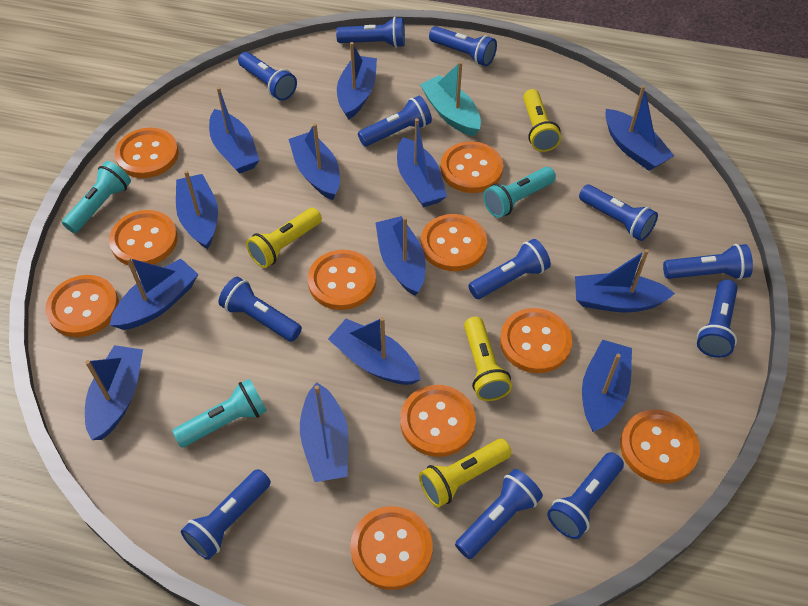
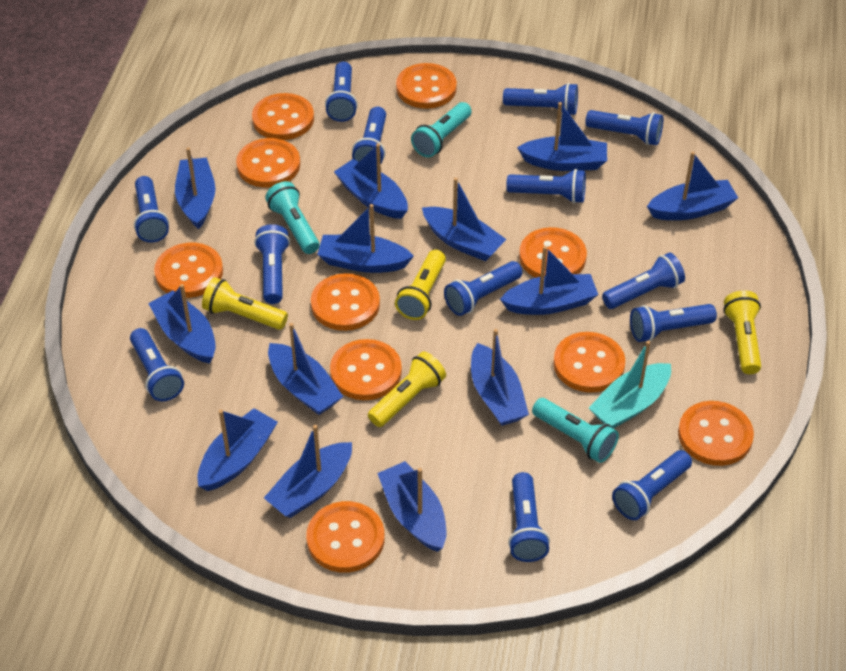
blue flashlight: [181,469,271,560] [218,277,302,342] [238,52,297,101] [336,17,405,48] [358,96,432,146] [429,26,497,66] [455,469,543,559] [468,239,551,299] [547,452,624,539] [579,185,658,241] [663,244,753,280] [697,279,738,358] = 12 -> [130,328,184,401] [134,176,169,243] [254,224,290,304] [325,61,358,122] [352,107,386,163] [444,261,523,316] [503,83,578,115] [506,169,586,203] [508,472,550,562] [585,110,663,145] [602,253,685,309] [612,450,692,520] [630,304,717,342] = 13

